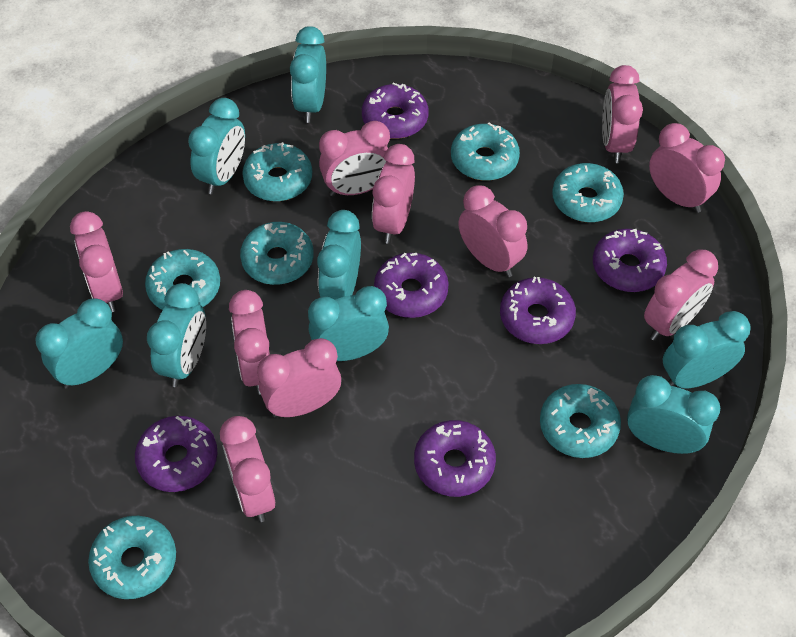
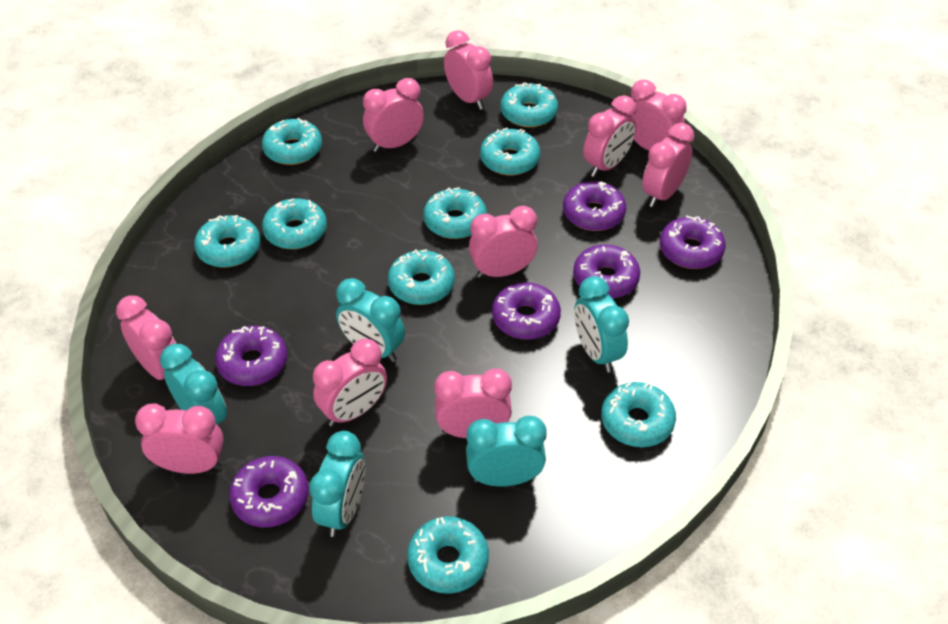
turquoise clock: [35,298,123,389] [147,283,206,387] [188,98,245,194] [290,26,326,123] [308,286,389,361] [317,210,361,299] [627,375,720,454] [663,311,751,389] = 8 -> [160,344,227,424] [309,431,366,537] [336,278,405,362] [466,416,547,487] [574,276,629,373] = 5
turquoise donut: [88,516,176,599] [145,249,220,310] [240,222,314,285] [242,142,312,201] [451,122,520,181] [540,384,621,458] [552,163,624,222] = 7 -> [194,215,261,268] [262,118,322,165] [262,198,327,249] [388,249,455,305] [407,516,489,594] [423,187,487,239] [480,128,540,175] [500,82,558,127] [601,382,676,447] = 9

